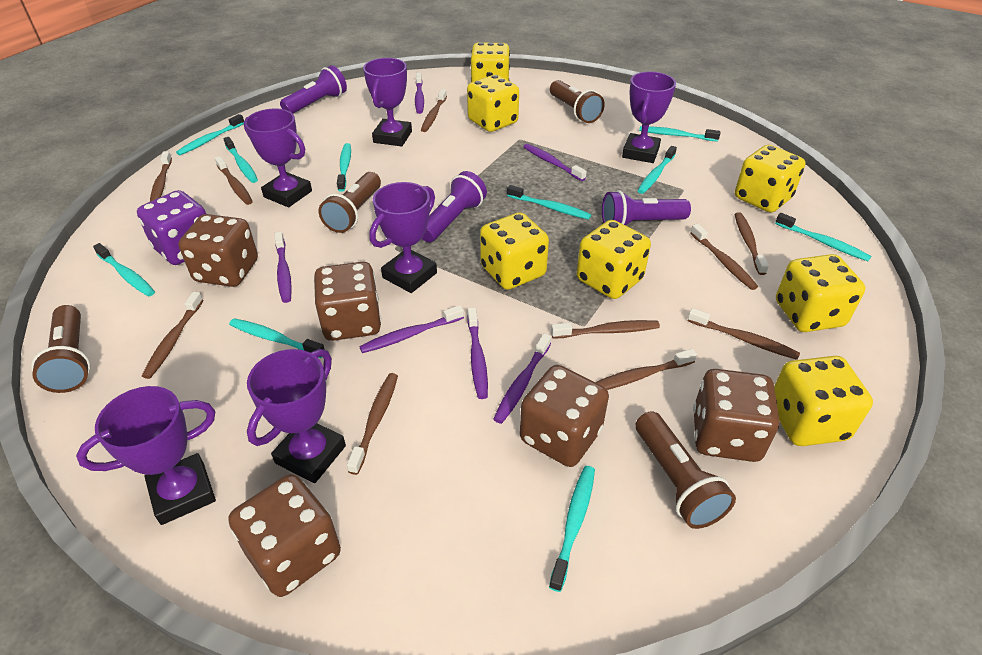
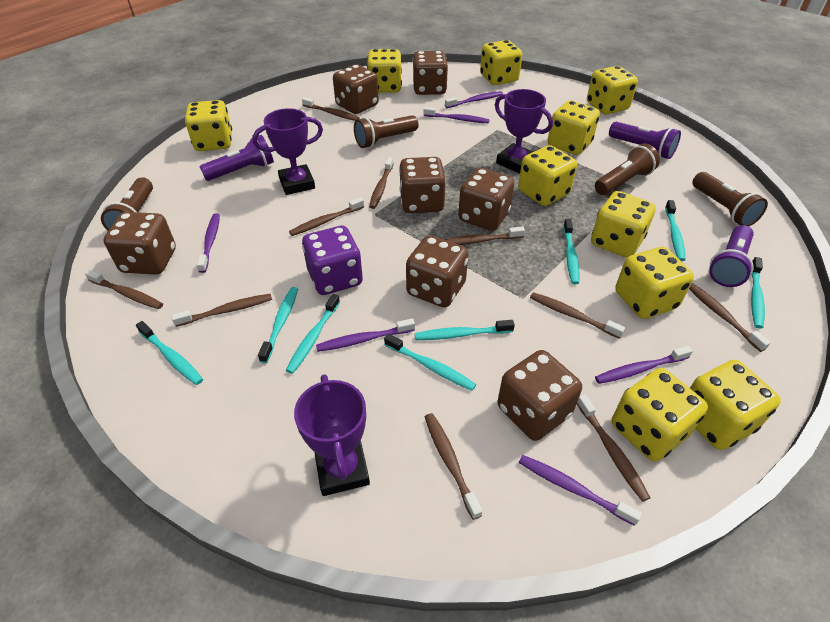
brown dice: [179,214,258,287] [228,474,341,597] [314,262,381,341] [520,365,609,467] [693,369,780,462] = 5 -> [103,212,176,275] [333,64,379,114] [399,157,446,213] [406,235,469,308] [413,51,448,95] [458,168,514,231] [497,350,582,441] = 7
purple trophy: [76,386,216,525] [244,109,312,207] [247,349,346,483] [363,58,412,146] [369,182,437,293] [622,72,676,163] = 6 -> [252,108,323,195] [294,374,370,496] [495,89,553,174] = 3
turquoise toothbrush: [93,243,155,297] [176,114,244,155] [223,137,258,183] [229,318,325,358] [337,143,351,192] [507,185,591,220] [549,466,595,592] [638,146,677,194] [639,126,720,142] [775,213,871,261] = 10 -> [136,321,203,385] [258,287,298,363] [286,294,340,374] [384,334,476,391] [415,320,515,340] [563,219,580,284] [665,200,686,261] [751,257,765,329] = 8
yellow dice: [467,75,519,132] [470,42,510,82] [480,212,549,290] [577,220,651,299] [735,145,805,212] [774,356,873,446] [776,254,865,332] = 7 -> [185,100,232,151] [367,49,402,93] [480,40,522,85] [518,145,577,206] [548,101,600,155] [587,66,638,114] [591,191,656,258] [612,368,708,461] [615,247,694,319] [690,360,781,450] = 10

